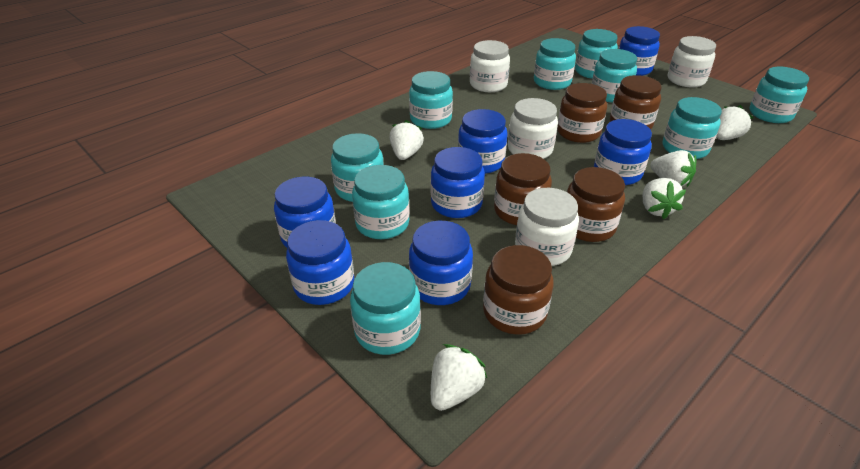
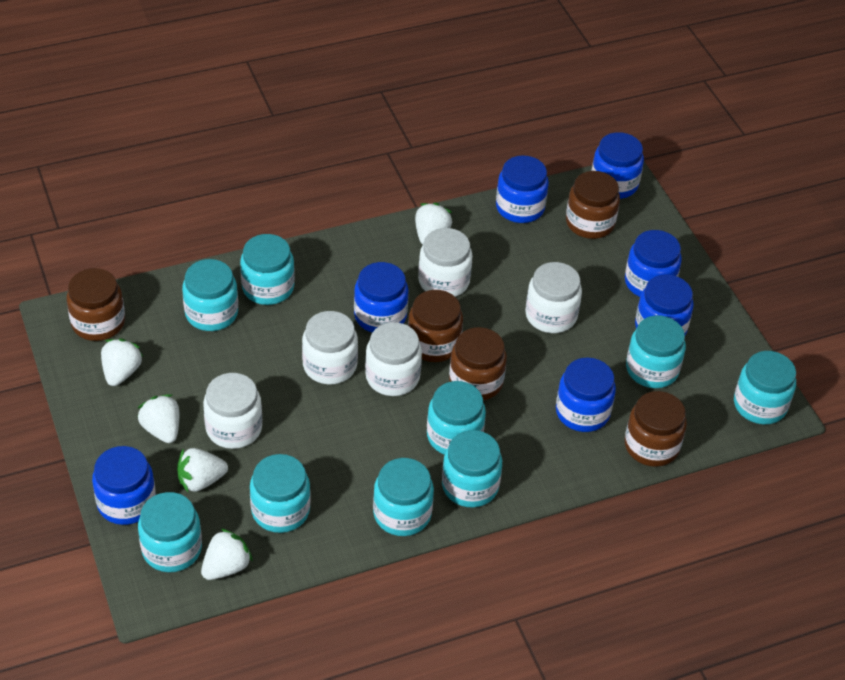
white jar: [470,40,510,92] [508,98,558,159] [515,188,579,266] [668,36,716,87] = 4 -> [203,373,262,449] [302,311,358,384] [365,322,422,396] [418,228,473,297] [525,262,582,333] = 5

